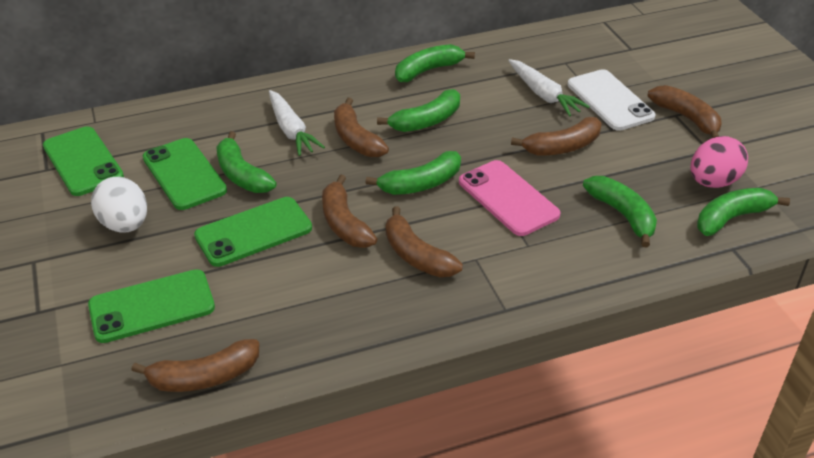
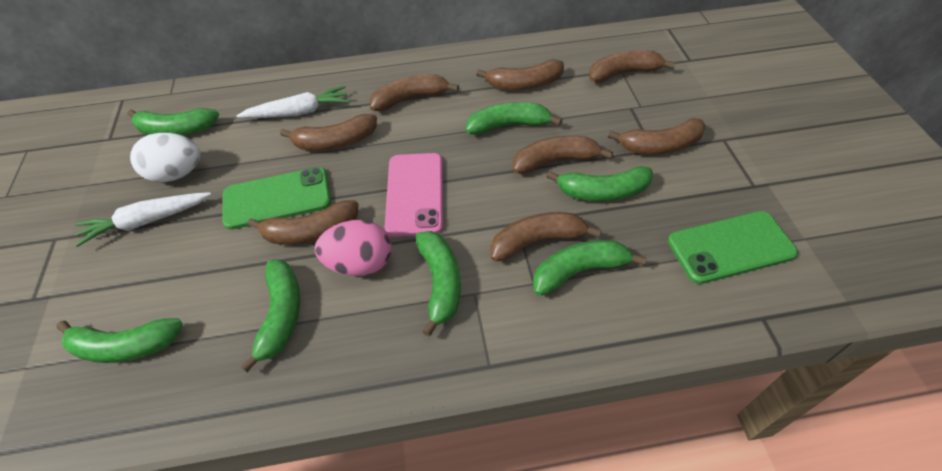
brown banana: [131,339,259,392] [322,174,377,248] [334,98,389,157] [386,206,463,277] [511,117,602,156] [647,85,722,138] = 6 -> [247,200,359,245] [280,114,377,150] [370,74,459,111] [476,59,564,90] [491,212,601,262] [513,136,613,174] [589,50,676,83] [608,118,706,154] = 8
green banana: [216,131,277,193] [365,151,461,195] [377,89,460,132] [395,44,475,82] [583,176,657,247] [697,188,790,236] = 6 -> [56,318,183,363] [128,108,219,135] [240,260,300,372] [416,231,461,337] [466,102,562,135] [533,240,646,296] [546,166,653,201] = 7
green phone: [43,126,124,196] [88,269,215,343] [143,138,227,210] [194,197,312,267] = 4 -> [223,167,331,230] [668,211,798,284] = 2
white phone: [568,69,655,131] = 1 -> none = 0

